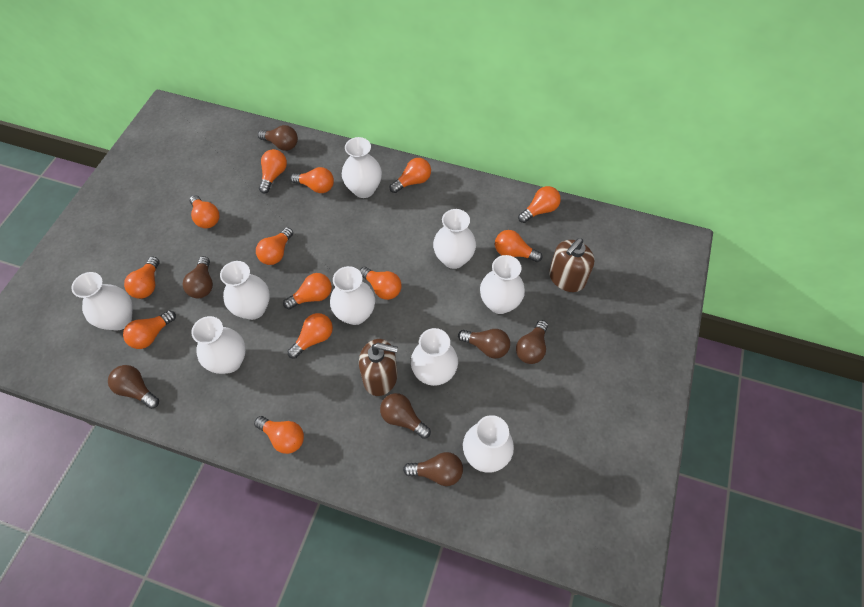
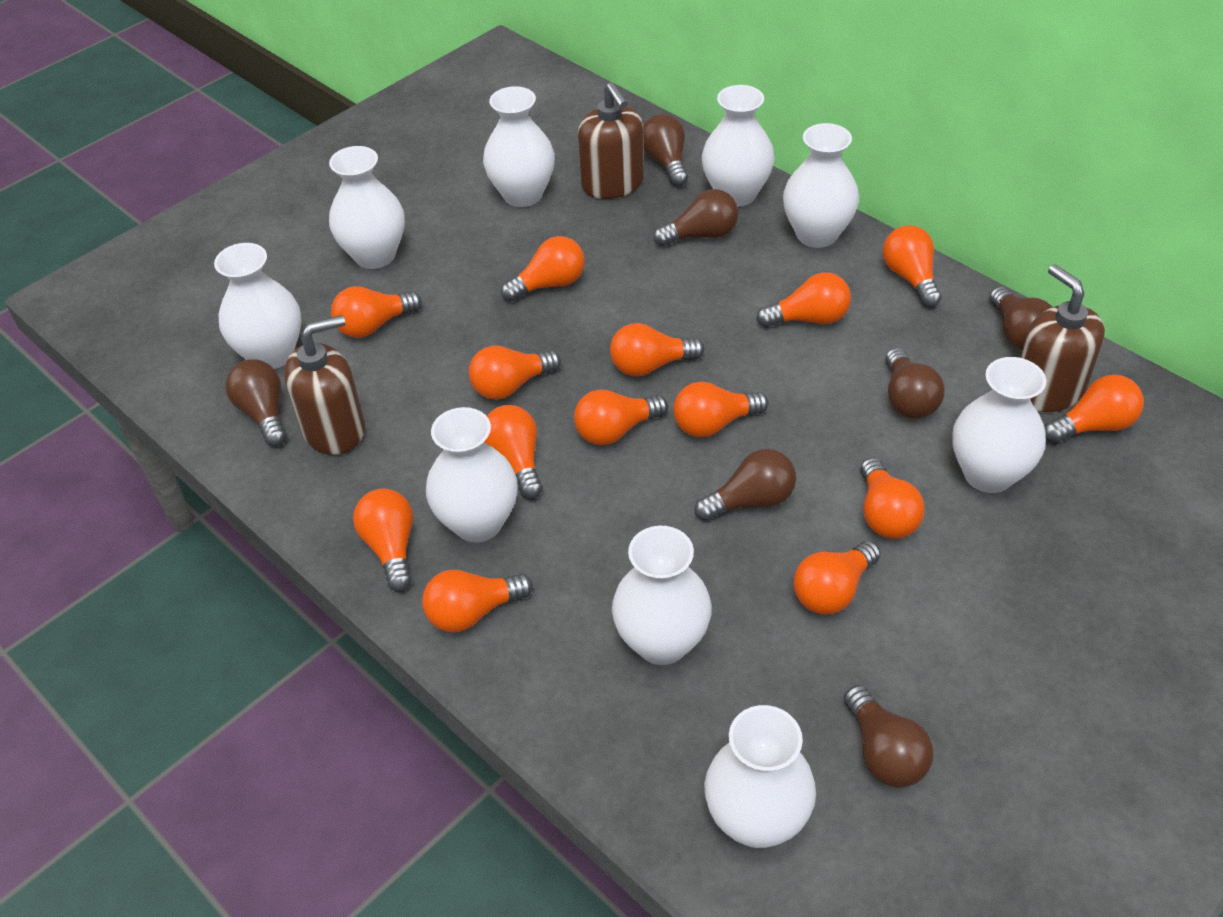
brown soap dispenser: [359,339,398,396] [549,238,595,292] = 2 -> [284,315,365,455] [578,82,644,199] [1020,264,1105,412] = 3
orange light bulb: [123,310,176,349] [124,257,160,299] [189,195,219,228] [254,416,304,454] [256,227,293,265] [259,149,287,194] [283,273,332,309] [287,313,333,359] [290,167,334,193] [359,267,402,300] [390,158,431,193] [495,230,542,262] [518,186,561,223] = 13 -> [331,286,422,338] [353,489,413,591] [422,570,533,633] [469,346,561,400] [484,405,543,499] [501,236,585,302] [574,389,668,445] [610,323,704,376] [673,382,769,437] [756,272,851,327] [794,541,881,615] [860,458,925,539] [883,225,942,307] [1044,375,1144,444] = 14

